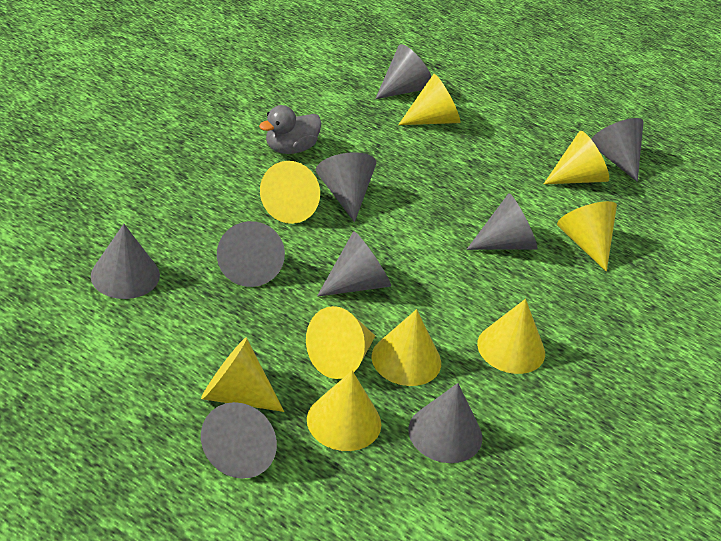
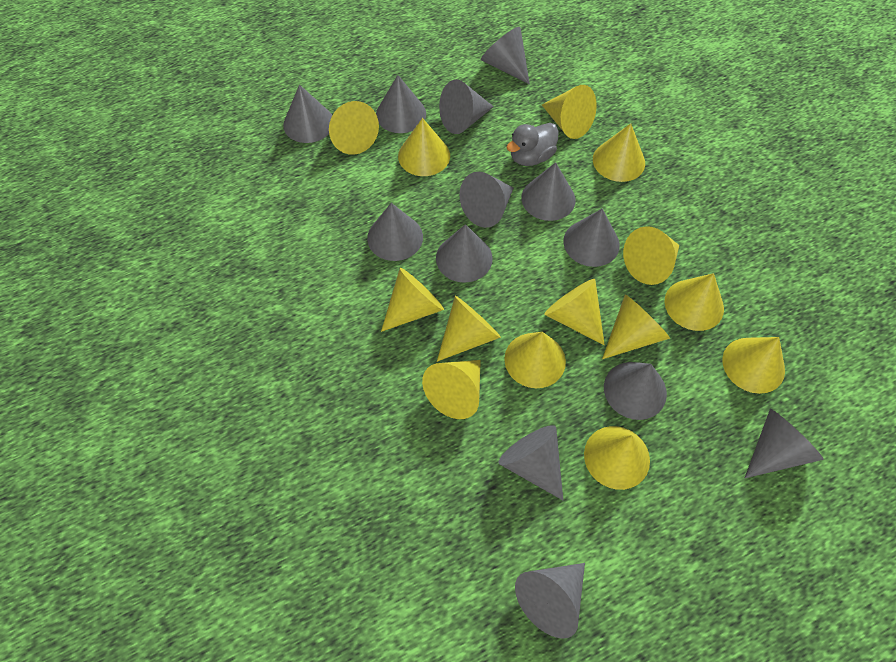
grey cone: [91,224,160,299] [201,402,277,479] [217,221,285,287] [316,152,376,222] [317,231,391,297] [375,44,432,99] [408,383,482,463] [467,193,538,250] [591,118,643,182] = 9 -> [283,85,332,143] [367,203,423,261] [376,75,426,133] [436,224,493,283] [439,79,494,134] [460,172,514,228] [481,27,530,84] [498,425,563,500] [515,563,585,638] [521,162,576,221] [563,209,620,267] [604,362,667,420] [745,409,824,478] = 13
yellow cone: [201,338,284,412] [260,161,320,224] [306,306,375,379] [307,371,381,451] [371,309,441,386] [398,74,460,125] [477,299,545,374] [544,131,609,184] [557,201,617,272] = 9 -> [329,101,379,155] [381,268,444,332] [398,118,450,176] [422,360,481,419] [437,296,501,362] [504,332,566,388] [542,85,597,139] [545,279,605,345] [584,426,650,490] [593,123,645,182] [602,295,670,359] [623,226,679,285] [664,273,724,331] [722,337,785,394] = 14

